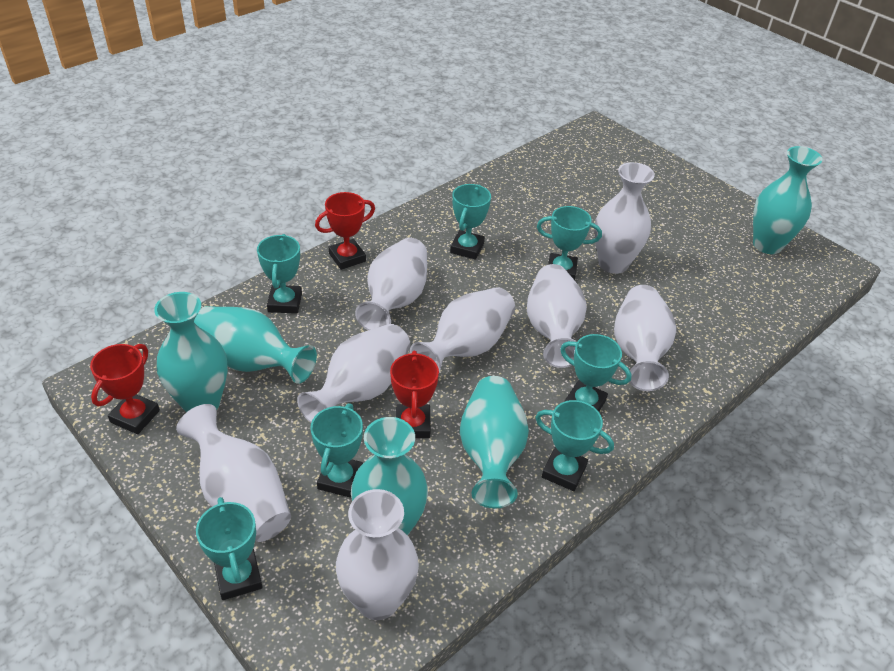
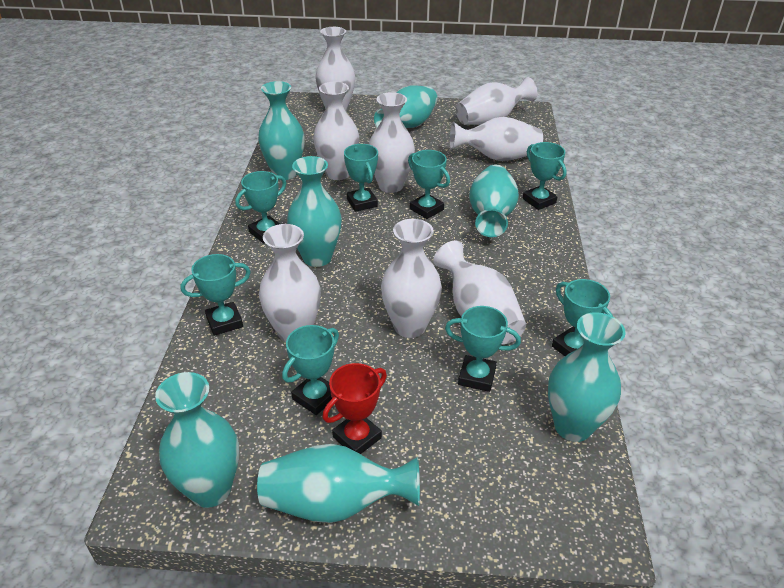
red trophy: [90,344,160,434] [315,192,375,270] [390,351,439,438] = 3 -> [322,363,387,454] = 1
turquoise trophy: [196,497,263,600] [257,234,302,314] [311,403,363,498] [450,184,491,260] [535,400,614,491] [537,206,602,280] [560,334,632,412] = 7 -> [181,254,251,336] [235,171,286,243] [282,325,339,415] [344,144,378,212] [408,150,450,219] [445,306,521,392] [523,142,567,210] [552,279,613,356] = 8
turquoise vase: [154,292,228,412] [194,306,317,384] [351,417,428,535] [460,376,529,508] [753,146,823,254] = 5 -> [155,372,239,508] [257,444,420,523] [258,81,305,180] [287,156,342,267] [374,86,438,128] [469,164,519,237] [548,312,626,442] = 7

